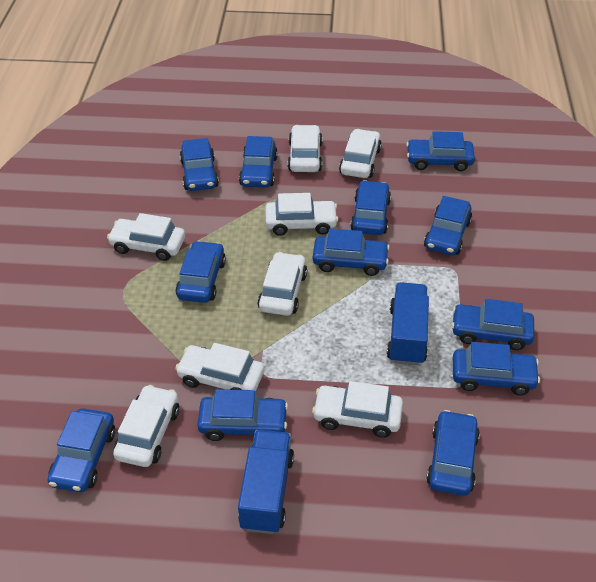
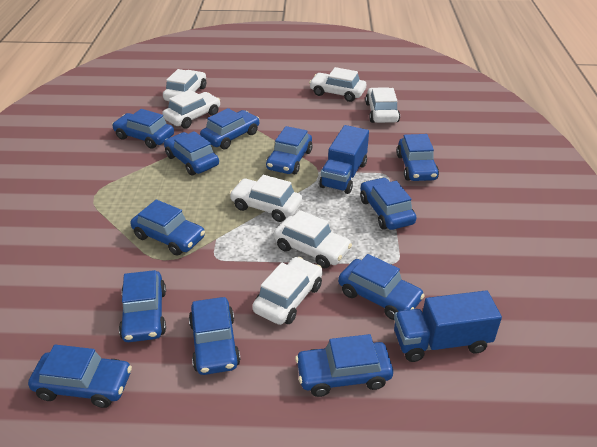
white car: [107,213,185,261] [113,385,179,467] [175,343,264,392] [257,252,307,316] [265,193,338,236] [287,125,322,172] [312,381,403,438] [339,129,382,178] = 8 -> [162,90,220,129] [163,69,206,101] [229,175,303,222] [252,257,323,325] [274,210,352,268] [309,67,366,102] [365,87,400,123] = 7

